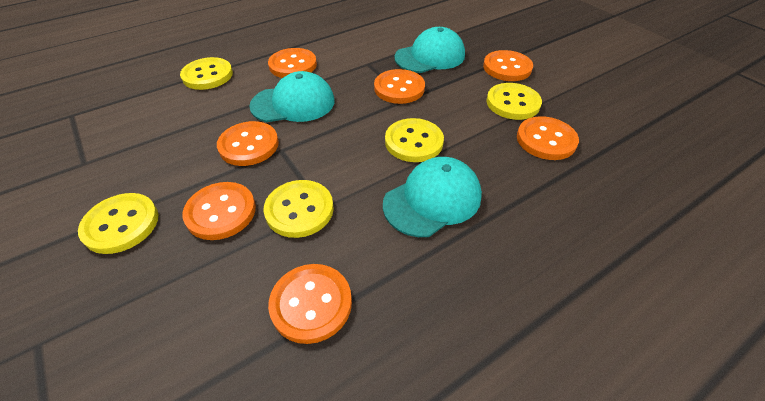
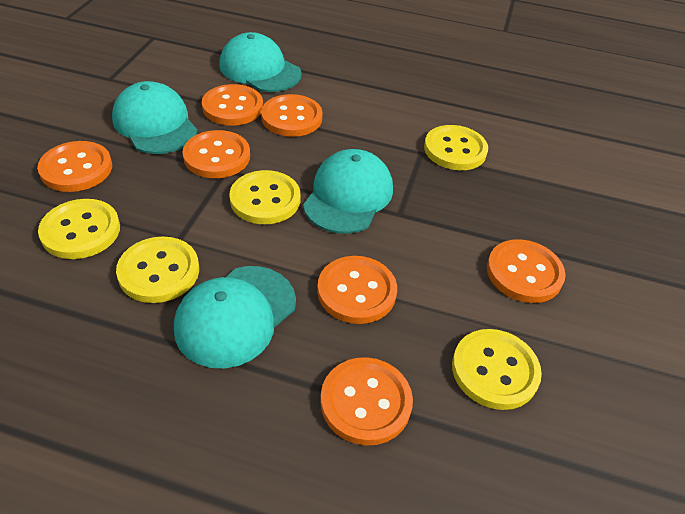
turquoise cap: [249,71,334,122] [383,157,482,237] [394,27,465,73] = 3 -> [112,81,198,154] [174,266,296,368] [219,32,302,92] [303,149,393,234] = 4

